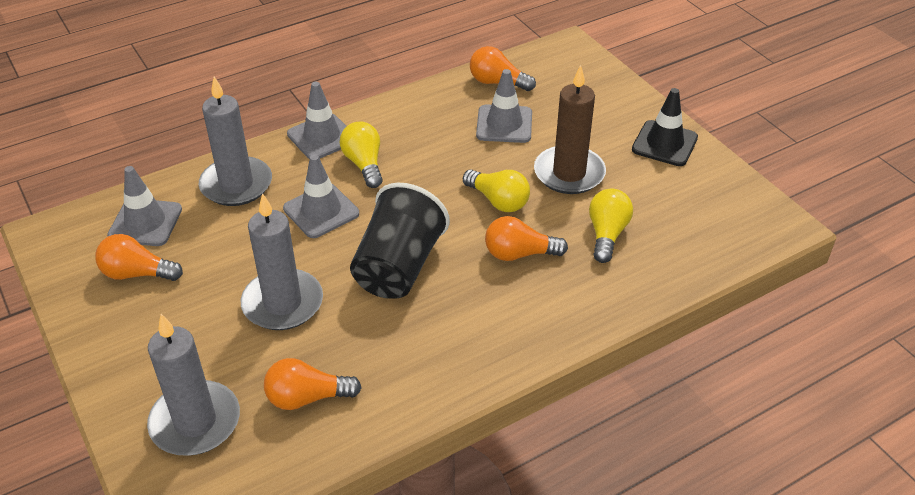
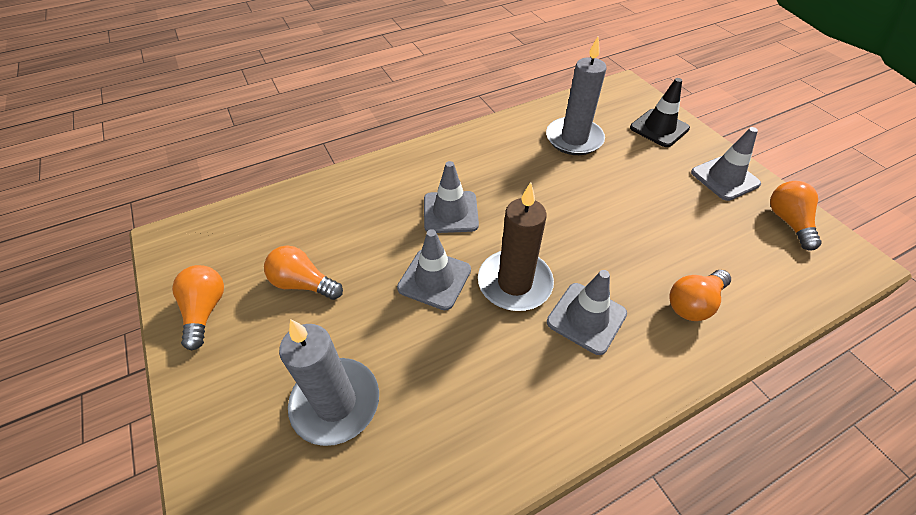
black cup: [350,183,450,299] = 1 -> none = 0
grey candle: [147,314,240,456] [199,77,272,206] [241,193,323,330] = 3 -> [279,319,379,446] [546,37,607,155] = 2
yellow light bulb: [340,122,383,188] [463,169,530,212] [589,189,633,263] = 3 -> none = 0

